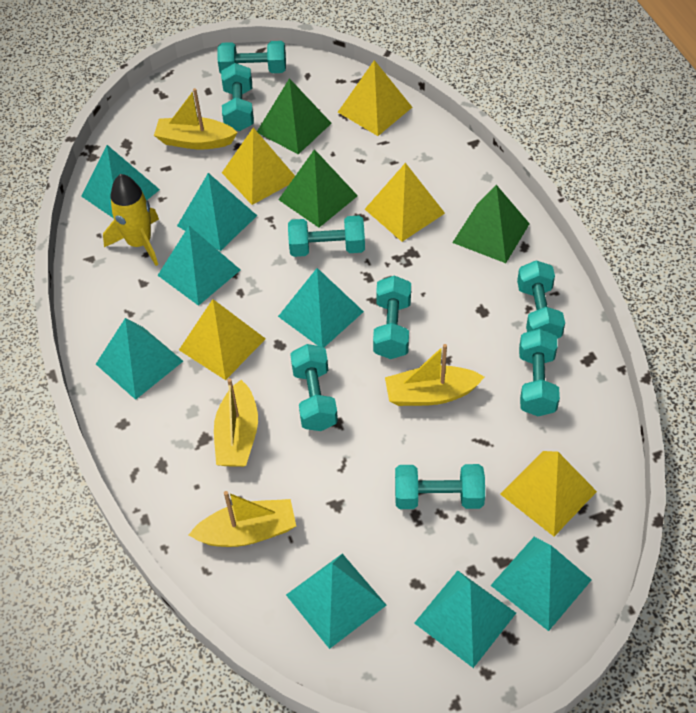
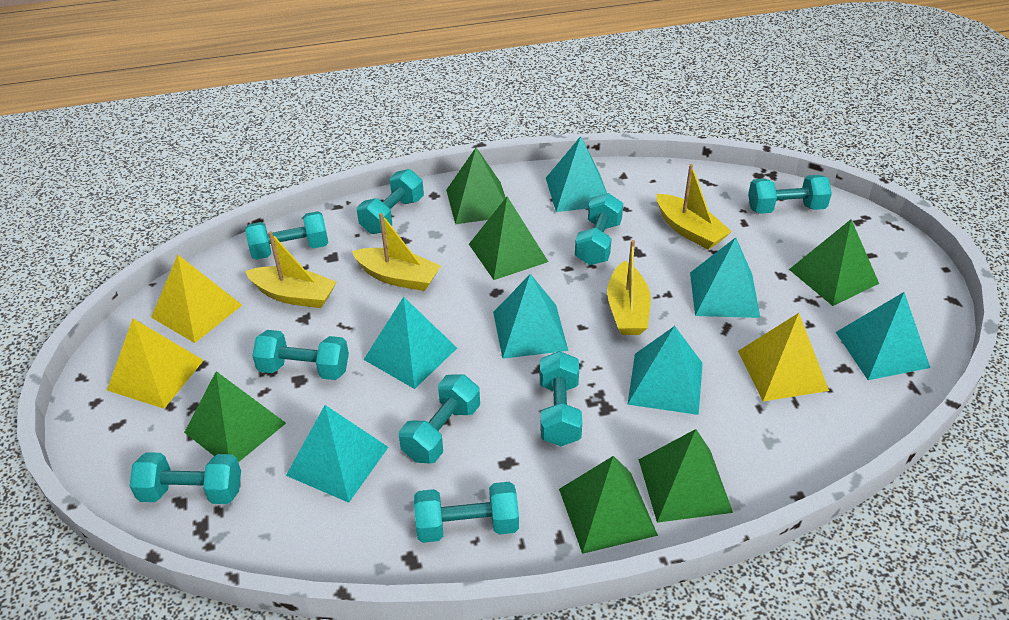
green pyramid: [257,78,331,154] [278,149,358,228] [452,185,530,263] = 3 -> [184,371,286,462] [446,147,506,224] [469,197,548,280] [559,456,658,554] [639,429,733,523] [789,219,879,306] = 6
turquoise dumbbell: [217,41,286,73] [221,63,254,131] [288,216,365,257] [290,344,338,431] [373,276,411,359] [395,464,485,509] [517,260,565,339] [519,329,560,416] = 8 -> [130,452,241,504] [245,211,328,260] [252,330,349,380] [357,169,424,234] [399,374,480,464] [414,482,519,543] [540,351,582,446] [575,193,623,265] [748,175,832,214] = 9
turquoise pyramid: [81,145,160,218] [96,318,183,400] [158,226,240,306] [177,173,257,251] [278,268,364,347] [286,554,387,649] [414,571,516,668] [490,537,592,631] = 8 -> [286,405,388,503] [364,297,457,389] [493,274,568,359] [546,136,607,212] [627,326,703,415] [690,237,760,318] [836,292,930,380] = 7
yellow pyramid: [179,299,266,380] [222,127,295,205] [338,60,412,136] [365,163,445,242] [500,451,597,537] = 5 -> [107,319,204,409] [151,255,242,343] [738,313,829,401] = 3
yellow rocket: [103,174,159,266] = 1 -> none = 0

